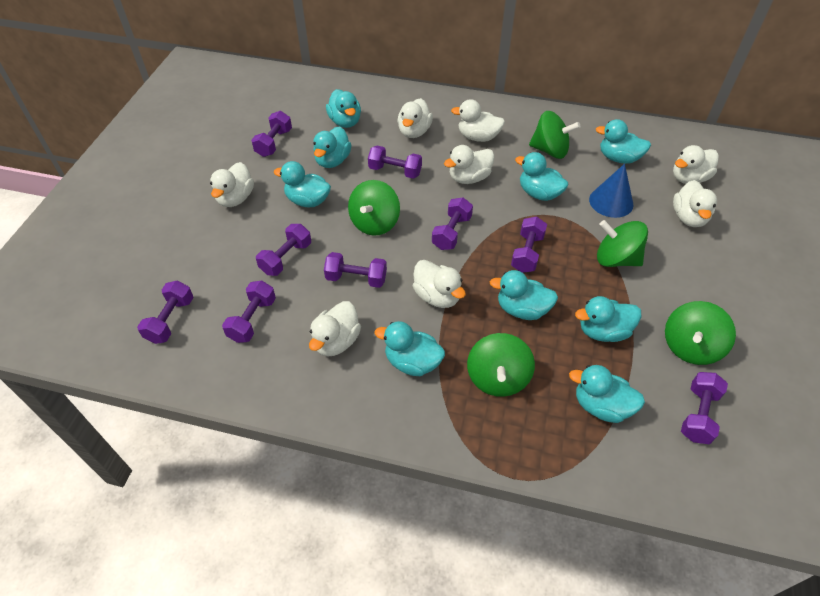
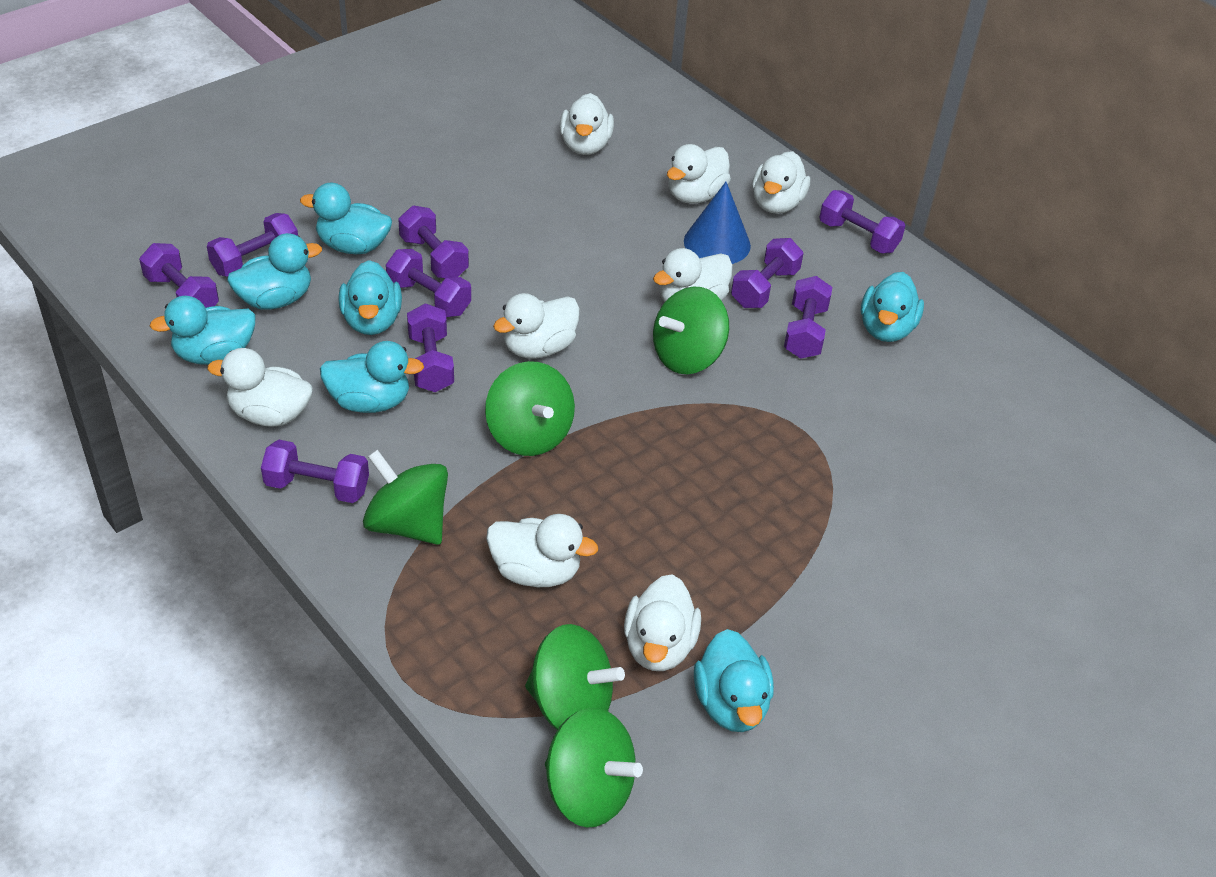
turquoise duck: [274,161,331,207] [313,126,352,168] [326,89,361,128] [375,321,445,376] [490,270,558,320] [515,152,568,201] [569,365,645,423] [575,296,641,342] [596,119,651,164] = 9 -> [149,296,256,365] [227,233,322,310] [300,182,392,254] [320,341,424,413] [338,260,402,335] [694,629,774,732] [861,272,924,342] = 7

